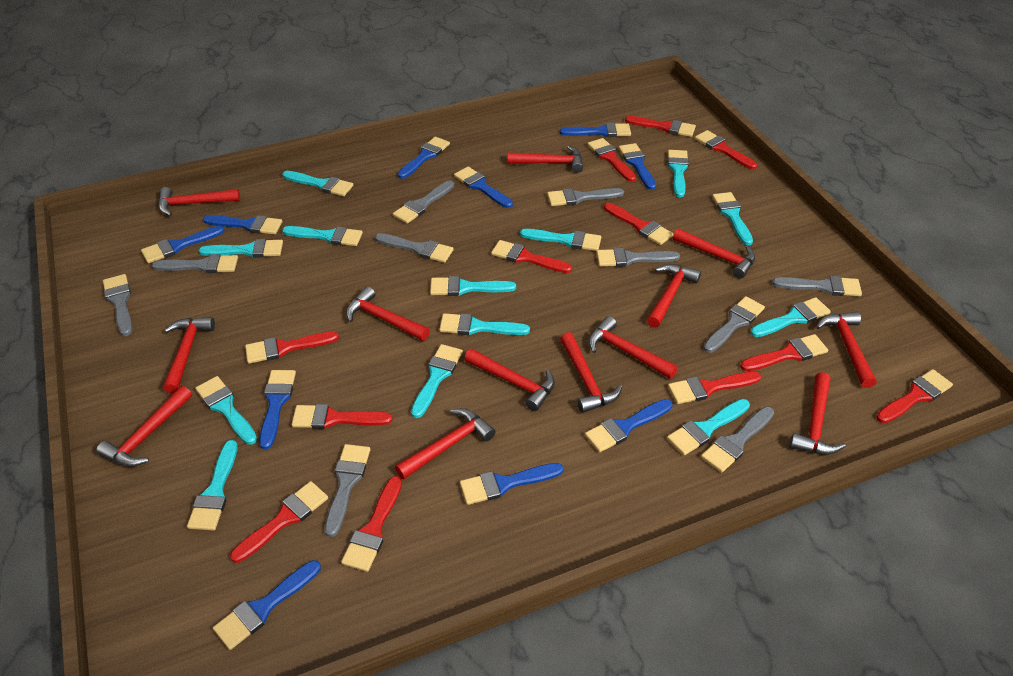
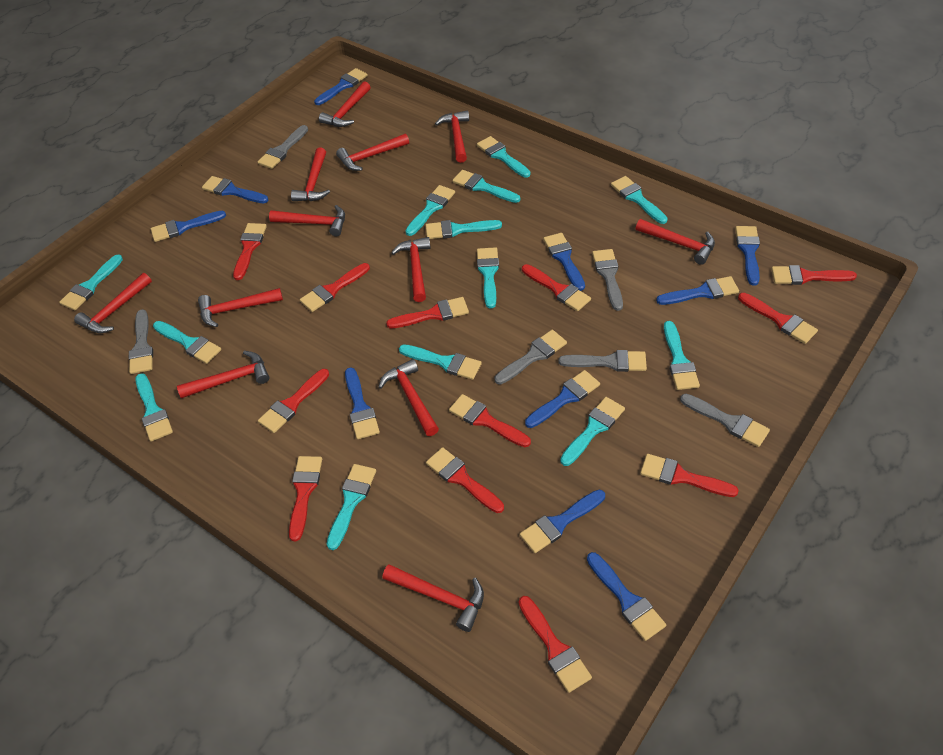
grey brush: [103,274,133,336] [152,254,238,273] [325,444,370,537] [375,233,454,263] [393,181,454,224] [547,188,624,206] [596,248,680,267] [701,407,774,473] [703,296,765,353] [772,276,862,296] = 10 -> [129,309,153,374] [258,125,308,169] [495,330,567,384] [559,350,647,372] [592,249,623,311] [680,394,770,447] = 6
red hammer: [96,386,192,467] [158,187,240,216] [163,317,215,393] [346,286,430,341] [395,408,496,479] [464,349,555,411] [508,146,583,173] [560,332,622,413] [588,316,678,379] [647,264,701,328] [673,228,755,279] [790,372,846,455] [816,312,877,388] = 13 -> [74,273,152,333] [177,351,269,399] [198,288,283,327] [269,205,345,236] [291,148,330,201] [319,81,371,127] [336,134,409,171] [379,359,439,436] [383,564,484,632] [391,237,431,302] [435,110,469,163] [636,219,715,265] = 12

